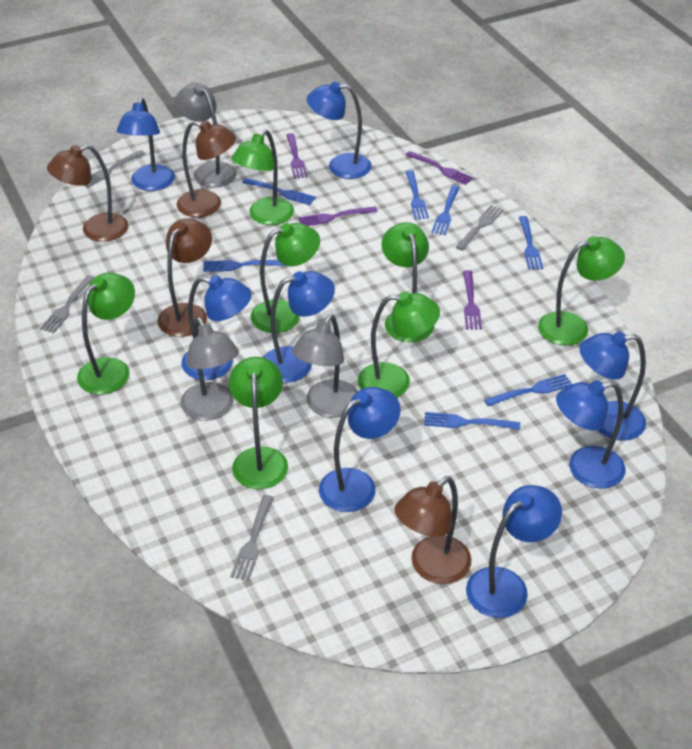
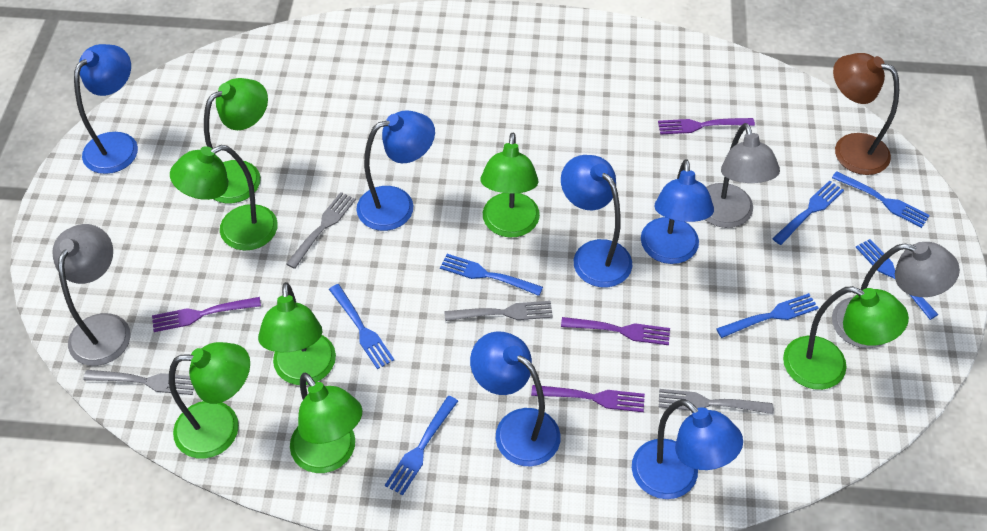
blue lamp: [117,97,175,191] [181,275,252,380] [263,271,335,383] [307,81,372,179] [319,387,401,512] [466,485,562,618] [556,380,625,489] [579,331,646,441] = 8 -> [74,44,138,174] [356,111,435,231] [470,331,561,467] [561,155,632,287] [632,399,743,499] [641,159,714,264] = 6
brown lamp: [47,144,129,242] [157,218,212,337] [177,120,236,217] [394,476,472,584] = 4 -> [833,53,899,175] = 1

